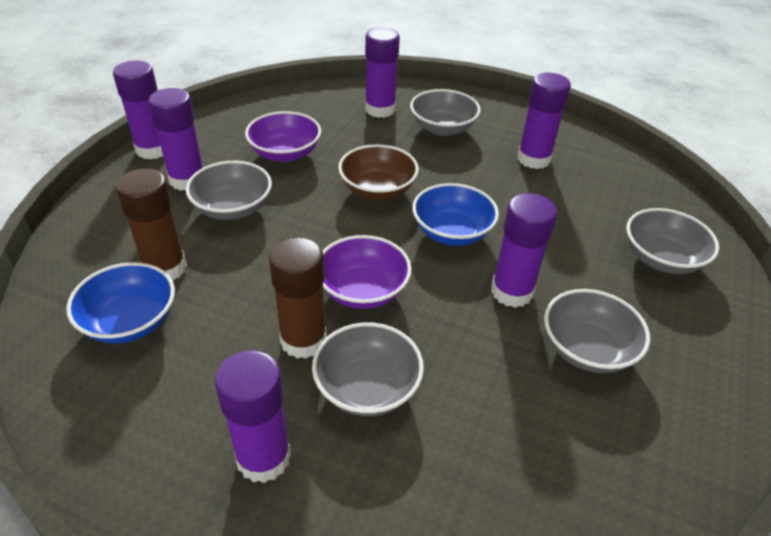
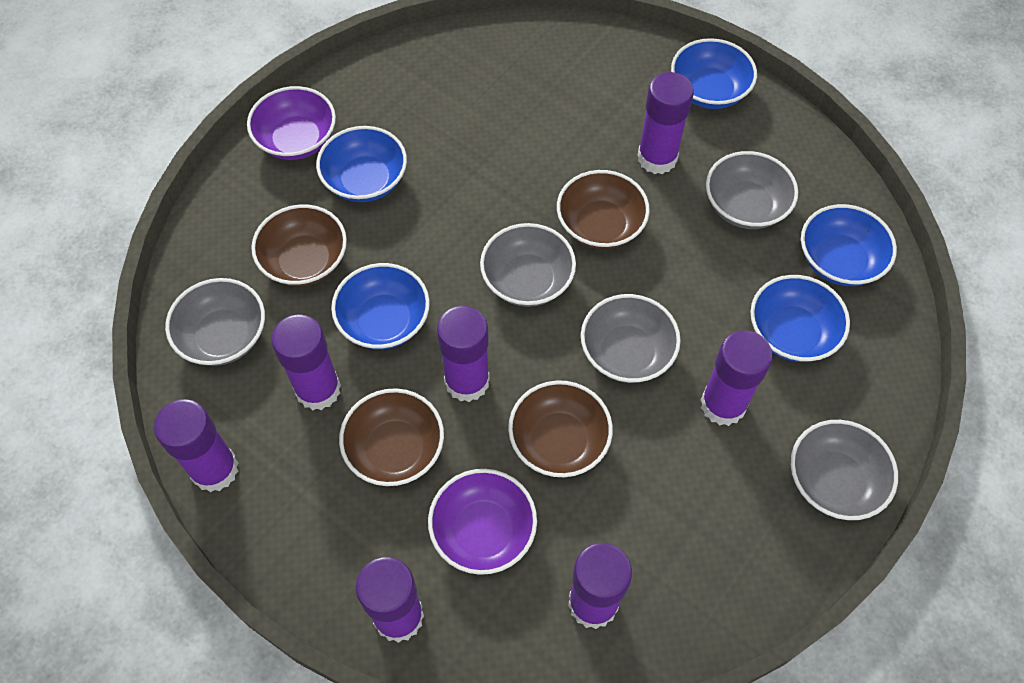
blue bowl: [66,262,175,343] [412,183,499,246] = 2 -> [316,126,407,202] [331,263,430,350] [671,38,757,109] [750,275,850,362] [801,204,897,286] = 5
brown bowl: [338,144,419,200] = 1 -> [251,205,347,286] [339,388,444,486] [508,380,613,477] [557,170,650,249] = 4
brown glue stick: [116,169,187,281] [269,237,327,359] = 2 -> none = 0
purple glue stick: [113,61,163,159] [148,88,203,191] [215,350,291,483] [365,27,400,118] [491,193,557,308] [517,73,571,169] = 6 -> [154,399,238,492] [271,314,341,410] [356,557,424,643] [437,306,490,402] [568,543,632,629] [638,72,694,174] [701,330,773,426] = 7

